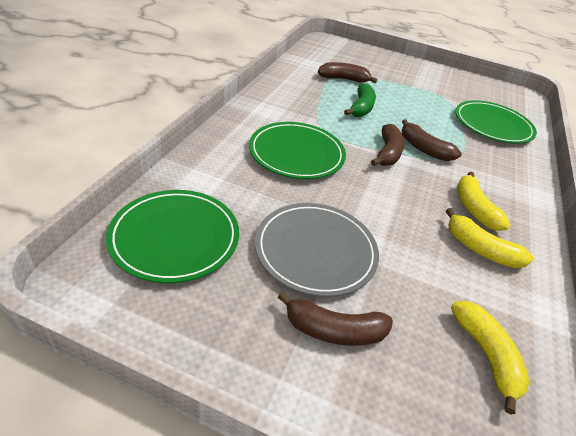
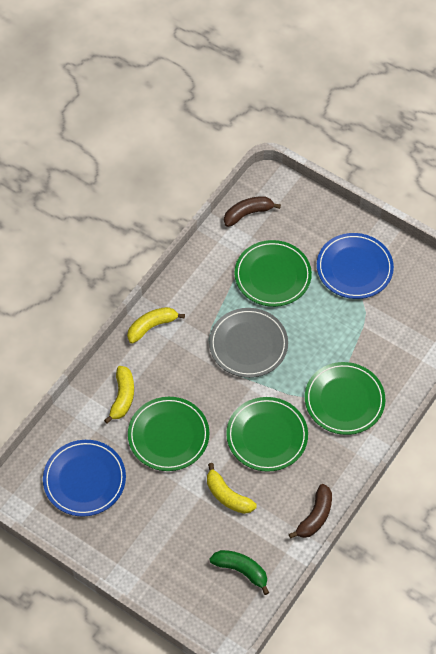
blue plate: none = 0 -> [43,440,126,517] [317,233,394,299] = 2
brown banana: [278,292,393,346] [318,62,377,83] [371,124,404,166] [402,119,462,161] = 4 -> [224,196,281,227] [289,484,332,539] = 2
green plate: [106,190,239,283] [249,122,346,179] [455,100,537,144] = 3 -> [128,397,209,471] [226,397,308,472] [234,240,312,307] [305,362,385,435] = 4

